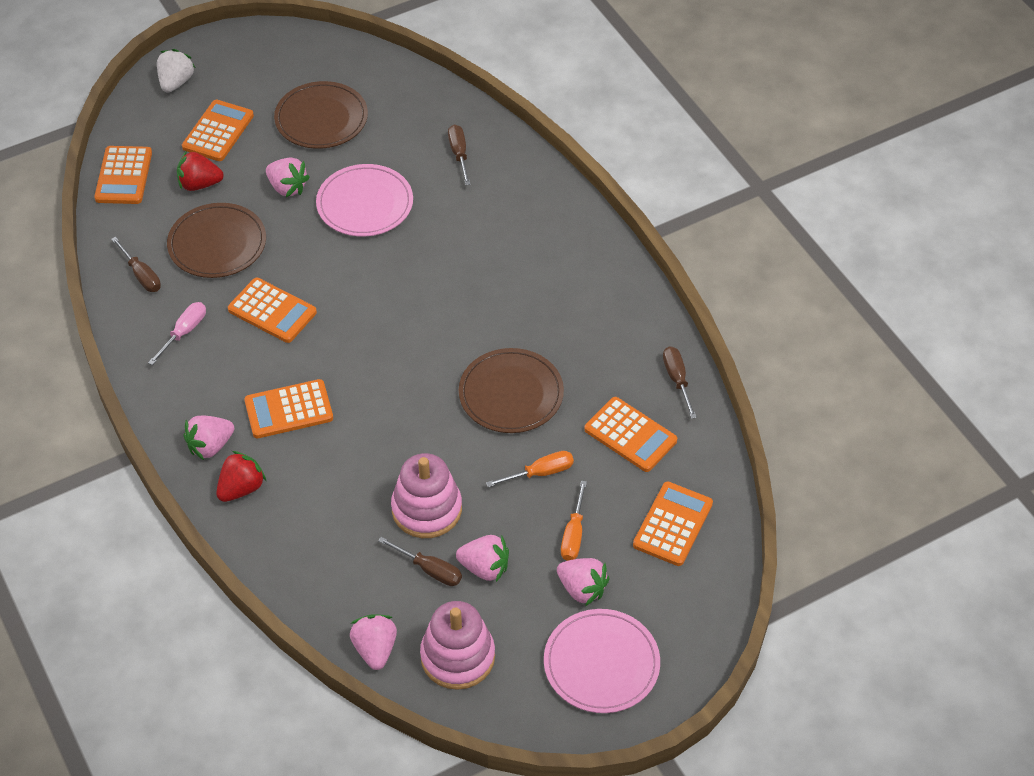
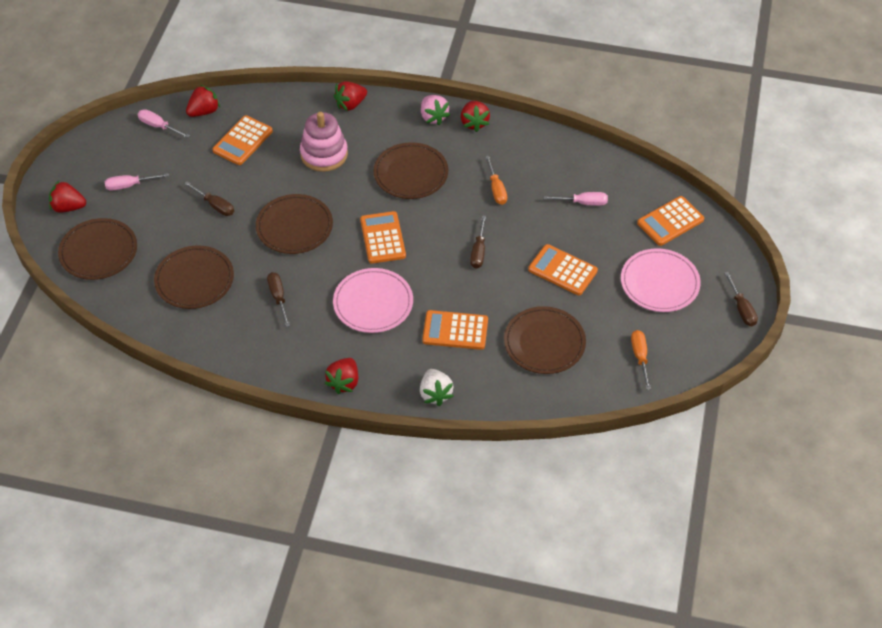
brown plate: [167,203,266,278] [274,81,368,149] [459,348,564,433] = 3 -> [58,218,137,280] [154,245,234,309] [256,194,333,254] [374,142,448,199] [504,306,586,374] = 5
orange calculator: [94,146,152,204] [182,100,254,161] [228,278,317,343] [244,379,333,438] [584,397,677,472] [633,482,713,566] = 6 -> [212,115,273,165] [360,211,406,264] [422,310,488,350] [528,244,598,295] [637,196,704,246] = 5
pink screwdriver: [148,302,206,365] = 1 -> [105,173,169,191] [138,109,190,138] [544,192,608,206] = 3
pink stacking toy: [391,453,462,538] [420,601,495,690] = 2 -> [300,112,348,172] = 1
pink strawberry: [184,415,234,460] [266,158,310,197] [350,614,397,670] [456,535,509,582] [557,558,609,606] = 5 -> [421,95,450,125] = 1
red strawberry: [177,151,224,191] [216,451,266,502] = 2 -> [49,181,86,213] [186,85,220,117] [325,358,358,394] [334,81,367,111] [461,101,490,132] = 5

